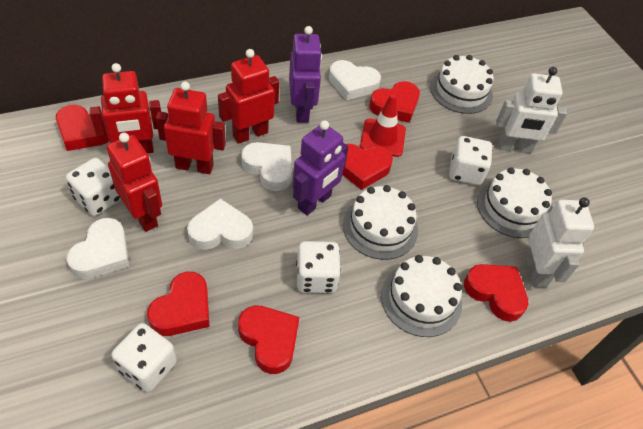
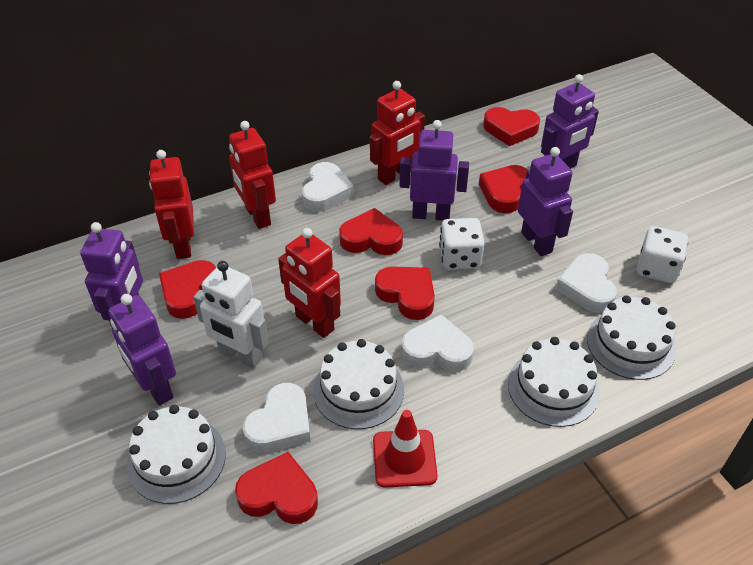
purple robot: [289,26,322,123] [293,120,348,215] = 2 -> [80,222,143,328] [108,294,176,406] [399,120,469,221] [518,147,573,256] [541,74,599,169] = 5
white dice: [66,158,121,216] [111,323,177,392] [296,241,341,293] [449,136,492,185] = 4 -> [439,218,485,270] [637,226,688,283] = 2
white robot: [496,67,567,153] [525,197,594,288] = 2 -> [193,261,269,369] = 1

